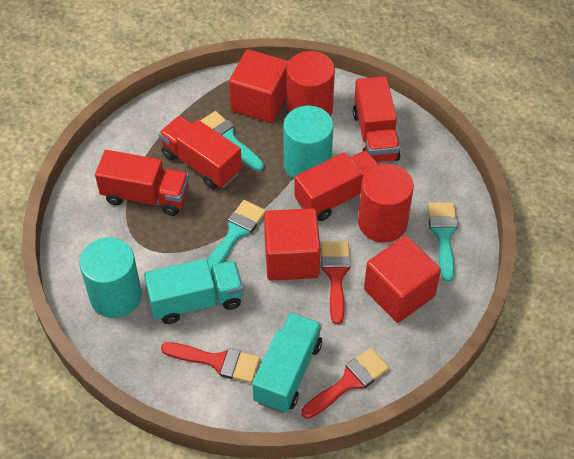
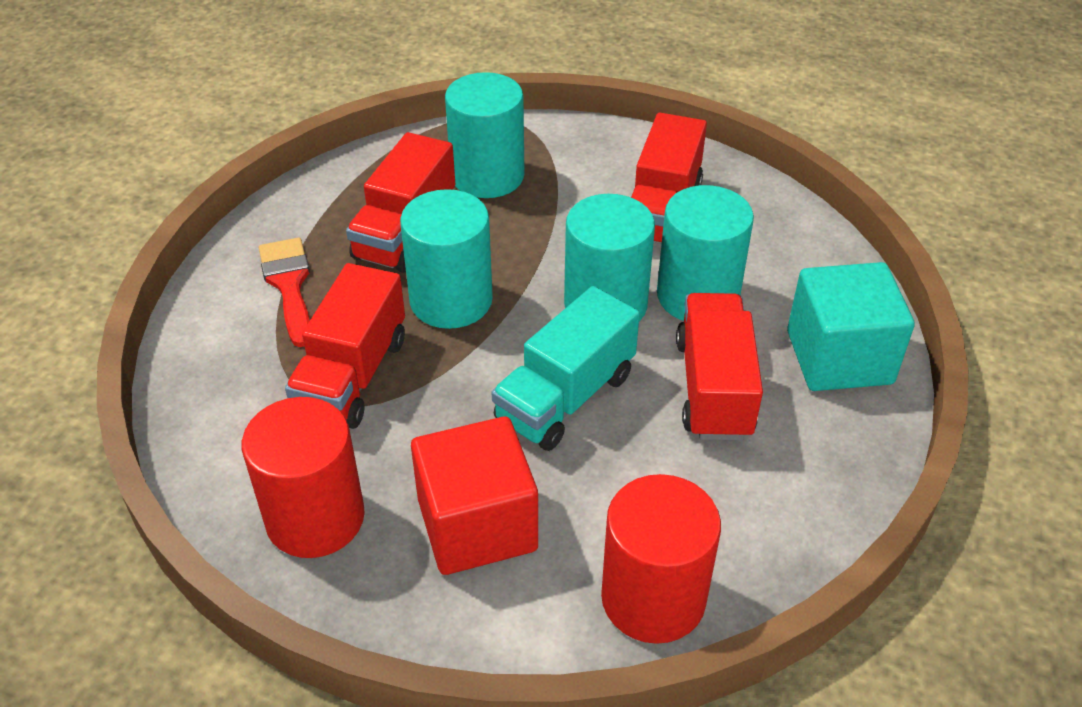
red brush: [161,342,260,383] [302,348,389,419] [321,241,350,325] = 3 -> [259,238,310,347] = 1
red cube: [229,49,289,123] [264,208,321,281] [364,236,441,323] = 3 -> [411,416,538,575] = 1
turquoise brush: [200,111,264,171] [207,200,266,272] [428,202,458,282] = 3 -> none = 0
turquoise cube: none = 0 -> [787,262,915,391] = 1
turquoise cylinder: [79,237,142,318] [284,106,334,179] = 2 -> [400,189,493,329] [445,72,525,198] [564,194,655,322] [657,185,754,321] = 4
turquoise truck: [144,259,243,324] [252,312,322,413] = 2 -> [491,286,640,451] = 1

